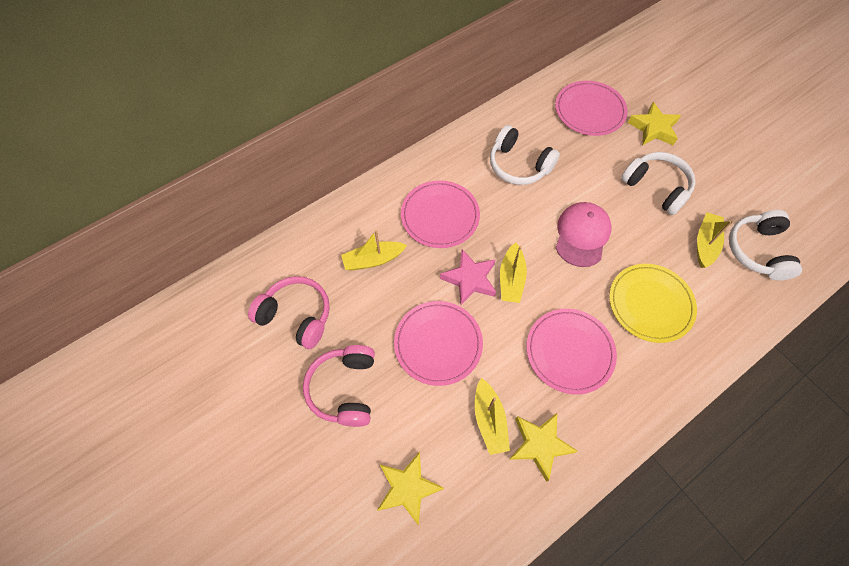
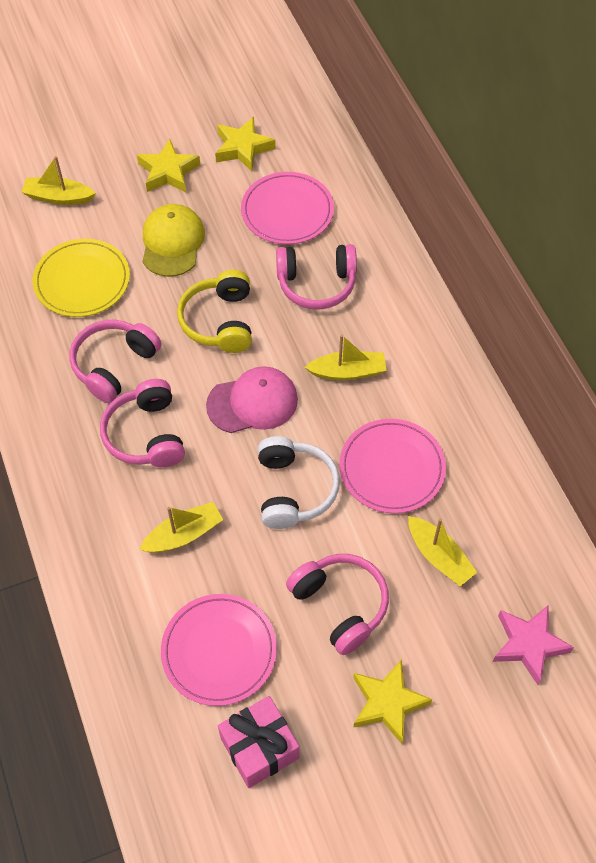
pink gift: none = 0 -> [218,696,299,788] = 1
pink headphones: [248,276,330,349] [303,345,375,427] = 2 -> [69,320,162,403] [100,379,185,467] [276,244,357,310] [286,554,389,655] = 4
pink plate: [394,301,483,386] [401,180,480,248] [526,309,617,395] [555,81,628,136] = 4 -> [161,594,277,706] [241,172,334,244] [339,419,446,513] = 3
white headphones: [490,125,560,185] [621,152,696,215] [729,210,802,280] = 3 -> [258,436,340,529] = 1
yellow cap: none = 0 -> [142,204,205,277] = 1
yellow headphones: none = 0 -> [177,270,252,353] = 1

